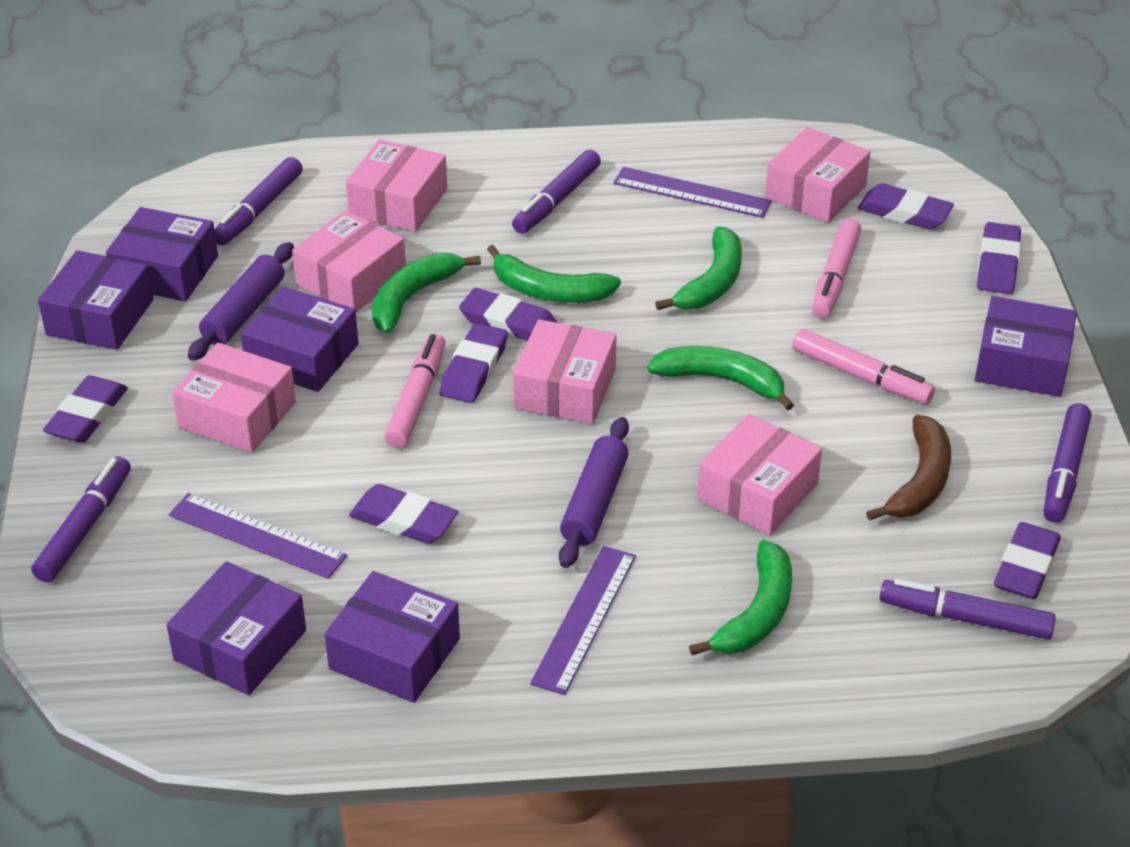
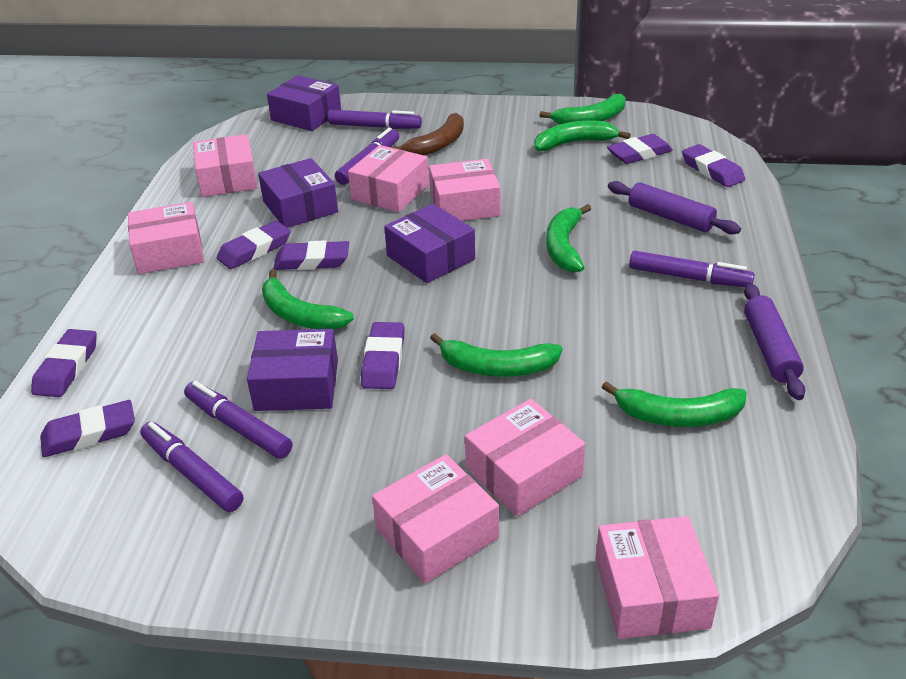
green banana: [372,253,481,333] [487,245,621,303] [647,346,794,411] [655,227,742,310] [689,540,792,655] = 5 -> [262,269,354,330] [430,333,562,377] [534,121,631,151] [539,94,626,124] [546,204,591,273] [602,381,747,427] = 6
pink box: [172,343,296,453] [292,210,406,312] [346,140,447,232] [513,319,616,424] [697,414,822,535] [765,127,870,223] = 6 -> [128,202,204,274] [193,134,258,197] [348,145,429,212] [372,454,499,583] [429,159,501,221] [465,399,585,516] [595,516,719,639] = 7
pink marker: [384,334,446,448] [792,329,935,404] [812,219,861,318] = 3 -> none = 0
purple box: [38,250,154,350] [106,207,218,301] [166,561,306,695] [240,287,359,392] [325,571,460,703] [975,296,1077,397] = 6 -> [247,329,338,411] [258,158,338,228] [267,75,341,131] [384,204,475,283] = 4
purple ruler: [169,493,347,579] [530,546,636,695] [613,167,772,218] = 3 -> none = 0

